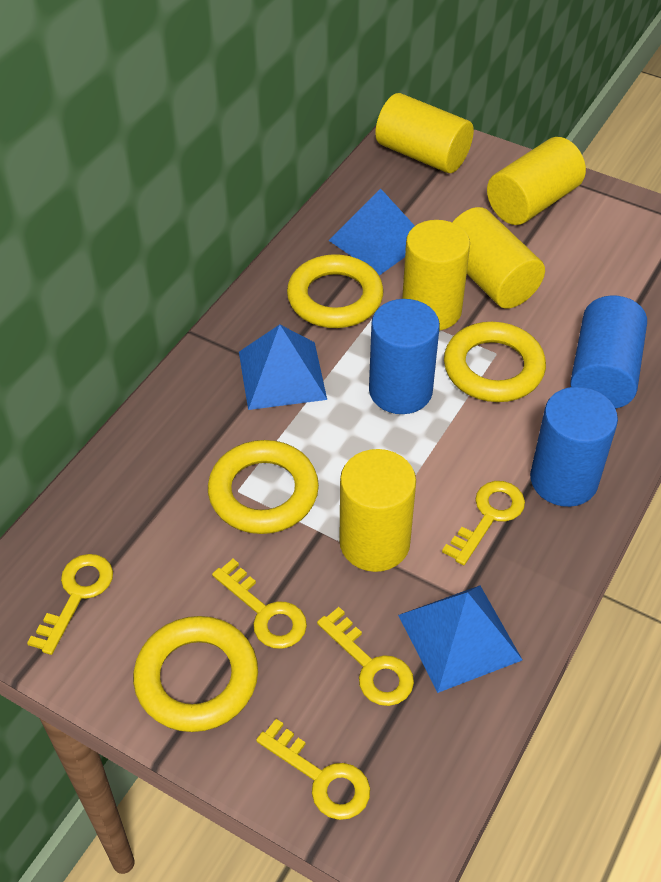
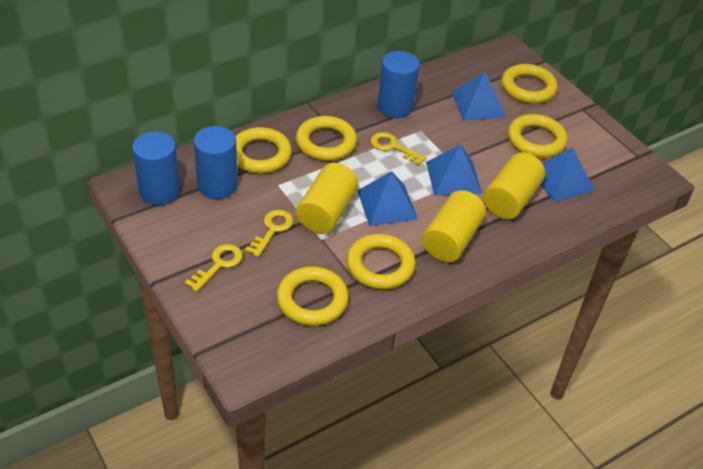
blue pyramid: [239,324,327,410] [328,188,415,275] [398,585,522,693] = 3 -> [357,171,418,226] [426,144,482,196] [452,71,506,120] [540,147,595,202] = 4
yellow cylinder: [339,449,416,572] [375,93,474,173] [402,220,470,331] [452,207,545,309] [487,137,586,225] = 5 -> [296,163,358,234] [422,190,486,262] [483,152,545,219] = 3
yellow key: [27,554,113,655] [212,559,307,649] [256,719,370,820] [317,607,414,706] [442,481,525,565] = 5 -> [184,244,243,292] [245,210,293,257] [371,132,427,166] = 3
yellow ring: [133,616,258,732] [208,440,319,534] [287,254,383,328] [444,322,546,402] = 4 -> [235,127,292,173] [277,267,349,326] [296,116,357,161] [346,234,415,289] [501,64,558,104] [508,114,567,158] = 6

